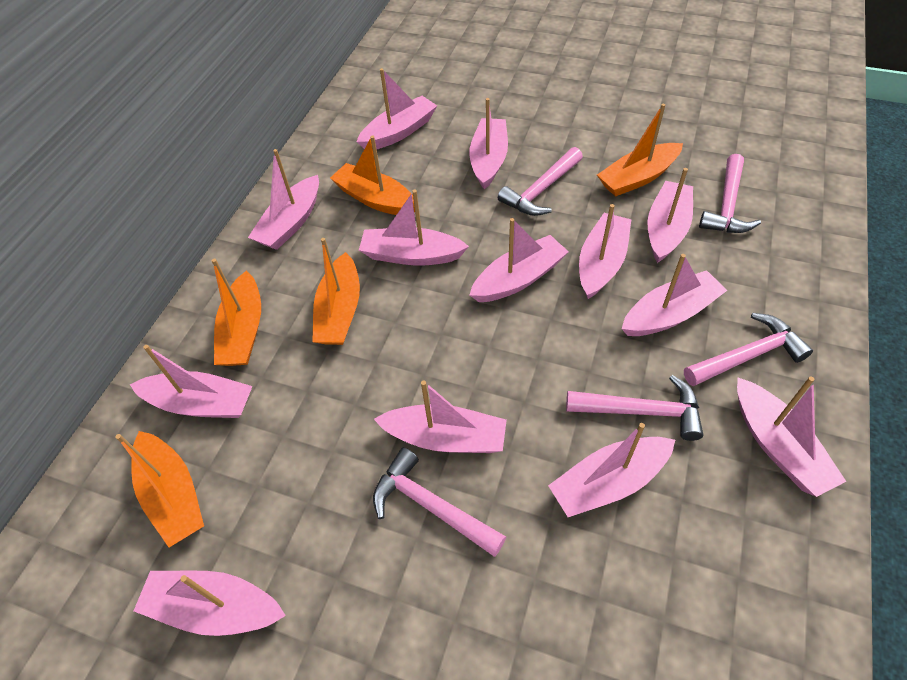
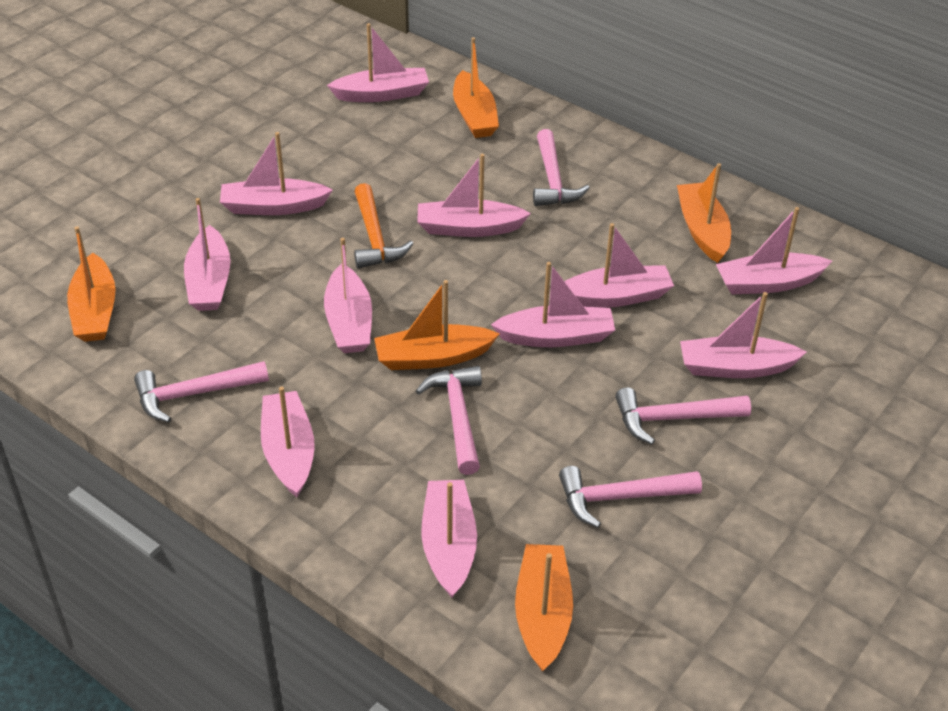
orange hammer: none = 0 -> [354,183,414,268] = 1
pink boat: [130,345,252,418] [134,570,286,636] [248,149,319,250] [357,68,437,149] [359,190,469,266] [374,380,507,453] [469,98,508,190] [470,218,569,302] [548,423,675,517] [579,204,631,299] [622,254,727,336] [647,168,693,263] [737,376,846,497] = 13 -> [184,198,231,311] [220,132,333,215] [261,387,315,497] [324,238,372,353] [327,23,429,102] [417,154,531,237] [421,480,477,598] [491,262,615,347] [564,223,674,308] [680,292,807,378] [716,207,832,294] = 11

